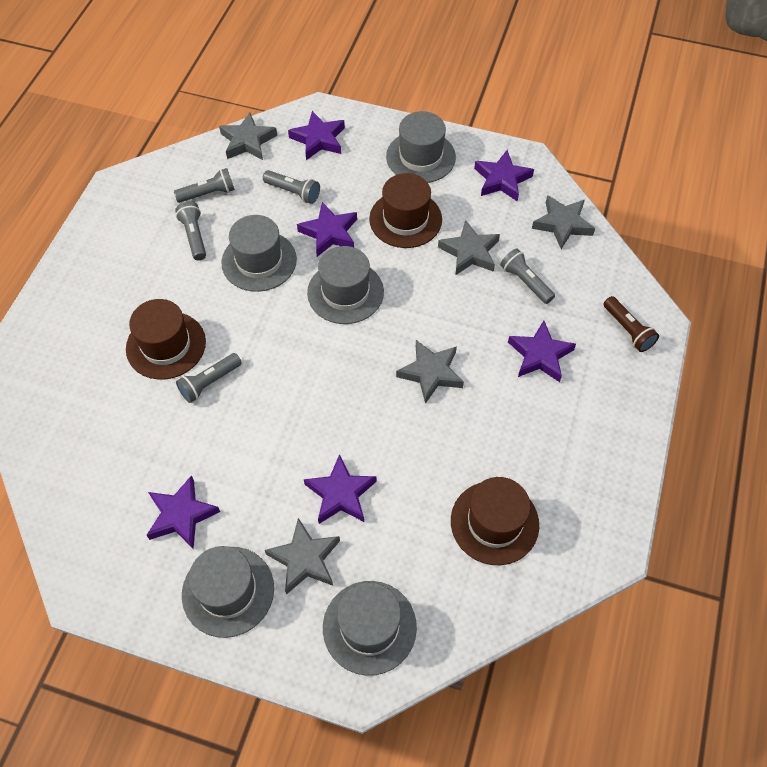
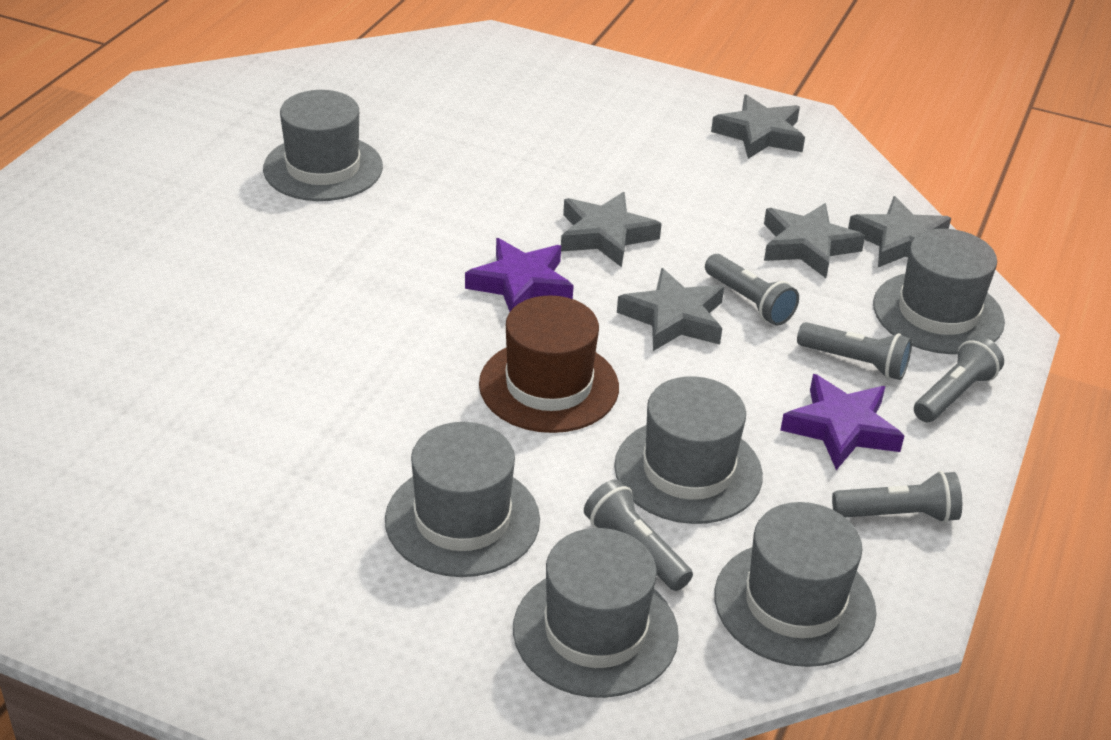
brown flashlight: [604,296,659,352] = 1 -> none = 0
brown hat: [126,299,206,380] [369,173,442,248] [451,477,539,565] = 3 -> [479,295,619,433] = 1
grey hat: [182,546,274,638] [221,215,297,292] [307,246,384,324] [323,581,417,676] [386,111,456,183] = 5 -> [263,90,383,201] [385,422,540,577] [513,528,679,698] [614,376,763,524] [714,502,876,667] [873,229,1005,354] = 6
purple star: [147,475,220,549] [288,111,345,160] [297,202,357,257] [304,454,377,524] [474,150,534,201] [508,321,576,382] = 6 -> [465,238,574,312] [780,374,904,470] = 2

